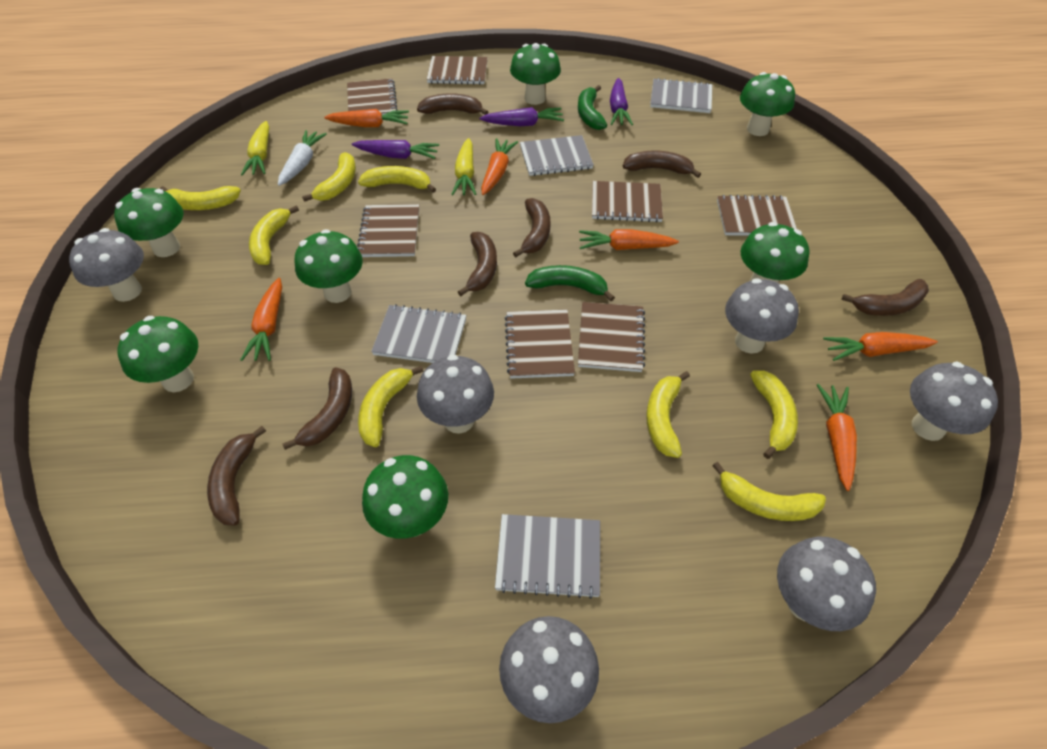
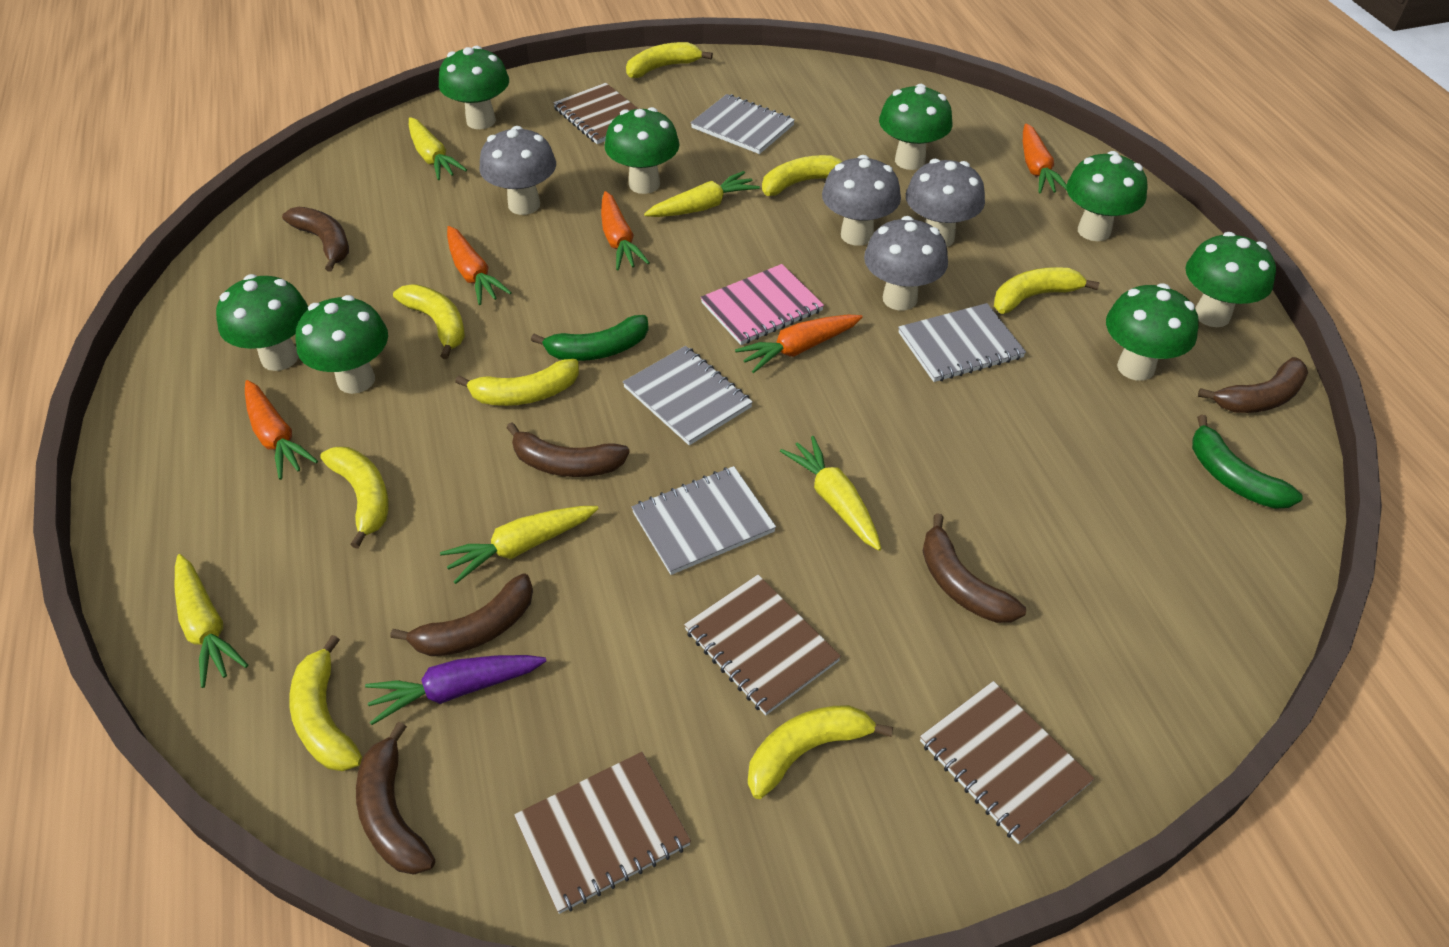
brown banana: [207,426,266,526] [282,367,352,450] [417,93,488,115] [458,232,497,296] [513,198,550,257] [623,151,701,178] [841,279,929,316] = 7 -> [282,207,349,272] [356,722,435,874] [390,574,533,656] [506,423,630,477] [923,513,1026,623] [1198,357,1308,413] = 6
brown notebook: [347,78,398,115] [357,204,419,257] [427,56,488,85] [504,310,575,379] [578,302,645,372] [592,181,663,222] [717,195,797,236] = 7 -> [514,752,691,914] [553,83,638,144] [684,575,841,715] [920,681,1095,844] = 4
green mushroom: [114,188,183,257] [117,316,198,392] [295,229,363,303] [362,455,448,539] [510,43,561,105] [740,72,795,136] [741,222,809,283] = 7 -> [216,274,308,371] [296,295,388,394] [439,46,509,129] [605,107,679,194] [879,84,952,170] [1066,151,1147,241] [1106,283,1199,381] [1185,232,1276,327] = 8
grey mushroom: [69,228,144,302] [417,354,494,434] [499,616,599,723] [725,278,799,354] [777,537,876,631] [910,362,998,441] = 6 -> [479,126,556,215] [822,155,901,246] [864,216,948,310] [906,159,985,247] = 4
orange carrot: [240,278,282,361] [324,109,409,127] [481,138,518,195] [579,229,679,250] [817,384,857,491] [823,332,938,361] = 6 -> [245,380,318,480] [447,226,512,305] [601,191,650,270] [735,314,863,373] [1023,123,1067,193] = 5
pink notebook: none = 0 -> [700,264,824,345] = 1
purple carrot: [352,140,439,159] [480,107,564,126] [610,78,633,125] = 3 -> [365,655,546,725] = 1
white carrot: [278,130,327,186] = 1 -> none = 0
yellow carrot: [241,121,269,176] [451,138,476,195] = 2 -> [175,554,248,688] [409,117,467,180] [440,506,598,584] [644,171,760,217] [780,436,881,551] = 5

